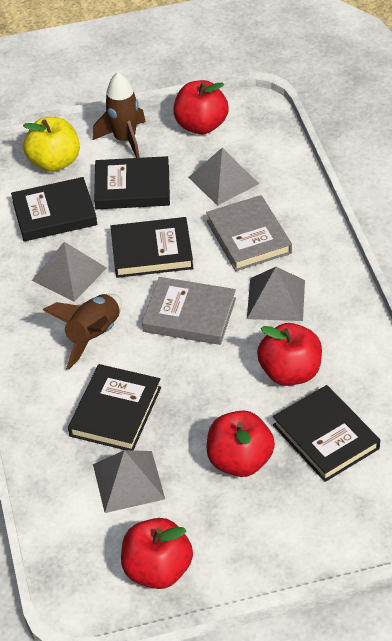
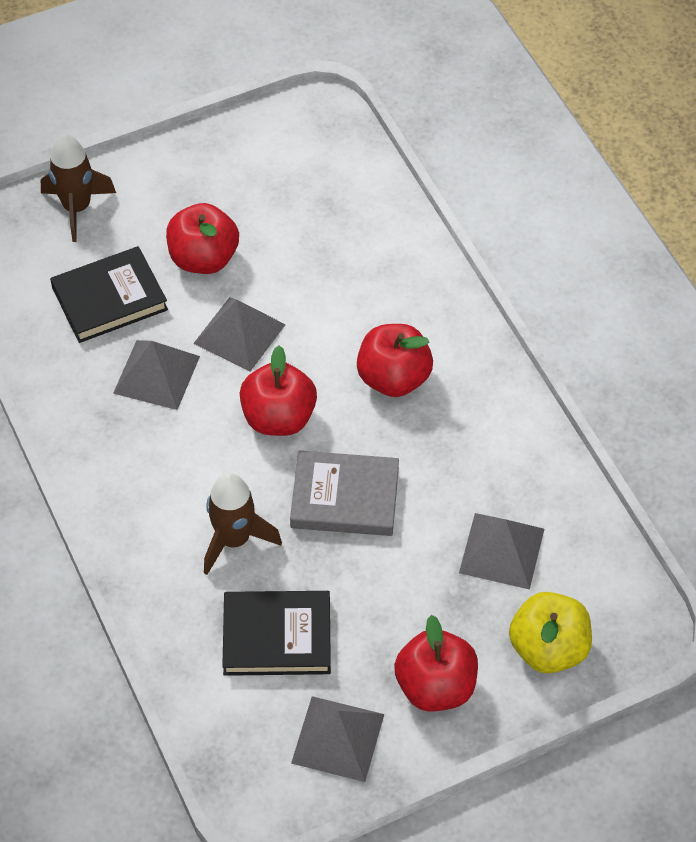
black book: [11,177,97,241] [68,364,161,450] [94,156,170,209] [110,217,193,278] [273,385,380,482] = 5 -> [50,246,168,343] [222,591,331,676] = 2
grey book: [142,277,236,345] [206,195,292,271] = 2 -> [290,451,399,536] = 1

